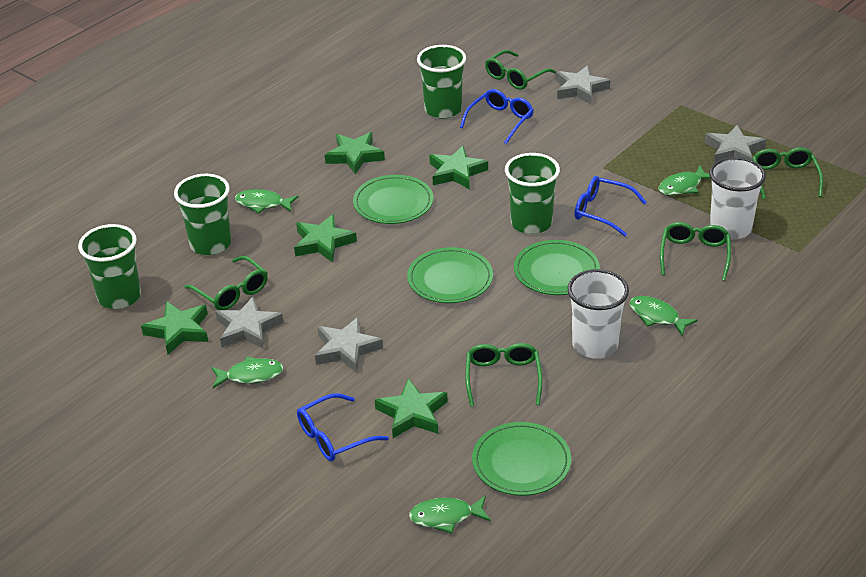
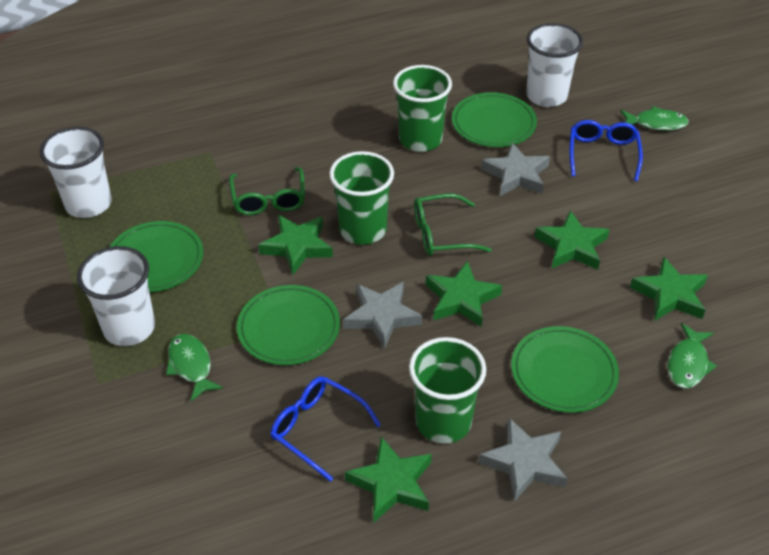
blue glasses: [297,393,389,461] [460,89,534,144] [574,176,647,236] = 3 -> [270,376,381,482] [569,120,643,181] = 2
green cup: [78,224,141,309] [174,174,231,255] [417,45,466,119] [505,153,560,234] = 4 -> [329,151,394,245] [393,65,452,152] [409,337,486,444] = 3
green fish: [211,356,284,388] [235,189,299,213] [409,496,490,533] [629,296,698,336] [659,165,711,196] = 5 -> [166,334,223,401] [621,106,689,131] [667,323,717,388] = 3
green glasses: [184,256,268,310] [465,343,542,407] [485,50,556,90] [660,222,731,281] [752,147,823,199] = 5 -> [229,167,305,215] [414,194,492,256] = 2
grey star: [215,297,283,349] [315,317,383,373] [556,65,610,104] [705,125,766,163] = 4 -> [343,282,422,349] [479,418,568,502] [481,142,550,196] = 3
white cup: [567,269,629,358] [709,157,766,239] = 2 -> [40,127,112,218] [77,246,155,346] [526,23,583,107] = 3

